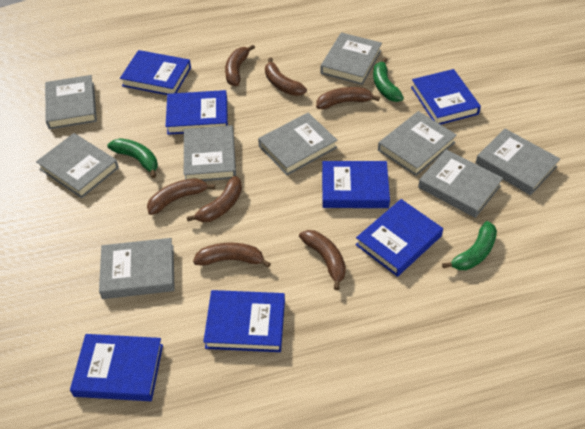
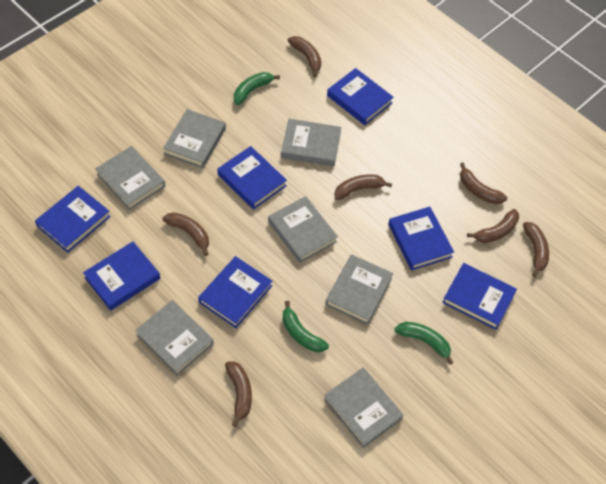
grey book: [36,133,119,198] [45,75,97,129] [99,238,175,299] [184,125,236,181] [258,113,337,175] [320,32,382,85] [378,111,457,176] [418,149,503,218] [475,129,560,195] = 9 -> [95,146,165,210] [135,300,214,375] [163,109,226,168] [268,196,338,263] [281,119,341,167] [324,368,403,448] [325,254,393,325] = 7

